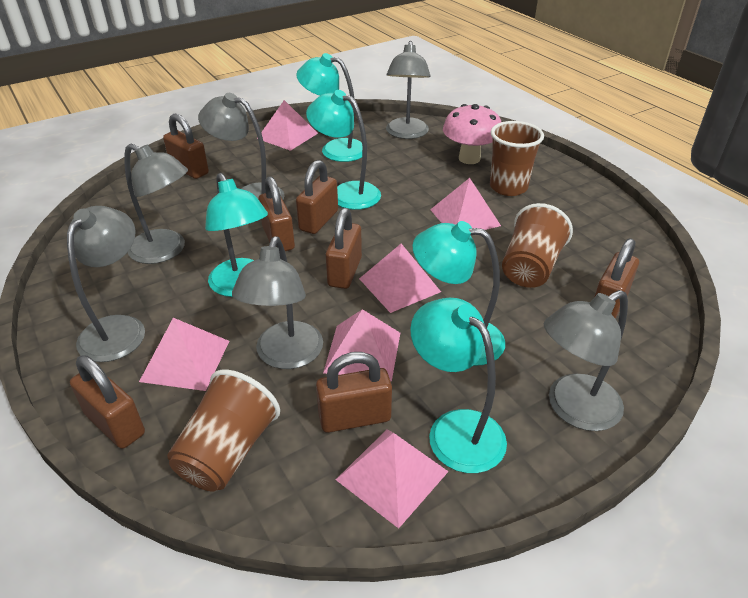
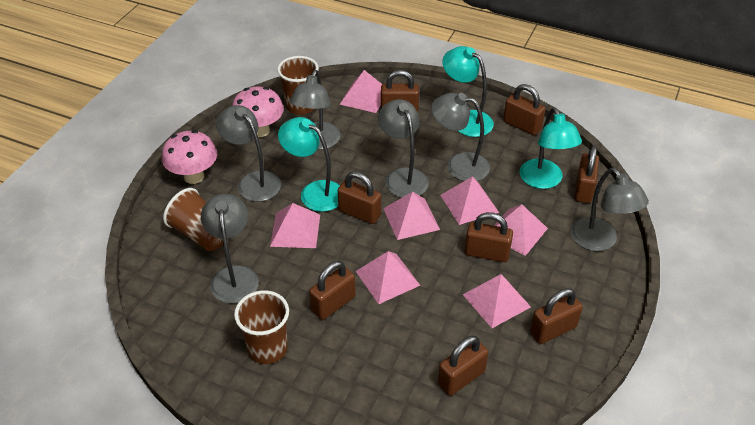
brown padlock: [70,355,145,449] [163,113,209,179] [258,176,295,251] [296,160,338,234] [316,352,392,433] [326,208,362,289] [594,238,639,319] = 7 -> [309,261,355,320] [338,171,381,224] [381,70,419,113] [438,336,488,396] [465,212,513,262] [503,84,545,135] [530,288,583,344] [574,146,599,203] = 8
pink mushroom: [443,104,501,164] = 1 -> [162,130,217,184] [232,86,284,137] = 2
pink pyramid: [139,318,229,391] [257,100,318,151] [323,309,400,382] [336,429,449,529] [359,244,441,313] [430,178,501,230] = 6 -> [270,203,320,248] [339,70,382,113] [356,251,421,304] [383,192,440,240] [440,176,499,225] [463,274,531,328] [494,204,548,256] = 7
turquoise lamp: [205,173,268,297] [296,53,362,162] [306,90,381,210] [410,297,507,473] [412,221,505,366] = 5 -> [278,117,340,212] [443,46,494,137] [520,108,582,189] = 3

